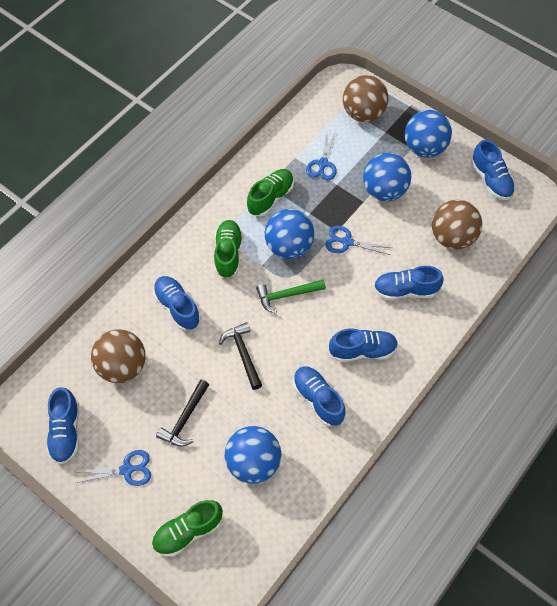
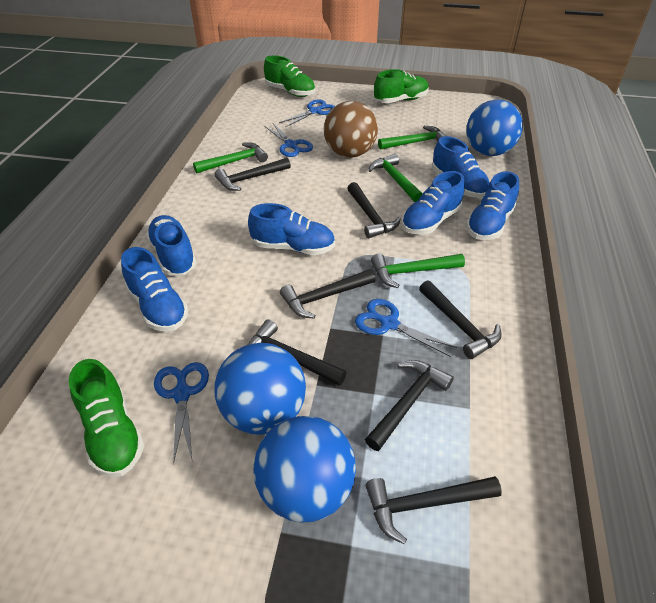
black hammer: [156,380,209,447] [219,322,262,390] = 2 -> [214,158,291,191] [248,319,347,386] [280,269,376,318] [347,182,401,238] [365,360,454,451] [365,476,502,544] [419,280,502,359] = 7
blue ball: [224,426,281,484] [265,209,314,259] [363,153,411,201] [405,110,452,157] = 4 -> [214,343,306,435] [253,416,356,523] [467,100,523,156] = 3
blue scissors: [76,450,151,486] [306,131,337,180] [325,226,393,255] = 3 -> [154,362,209,465] [264,123,313,157] [279,100,335,127] [355,299,457,357] = 4
brown ball: [91,329,146,383] [343,75,388,122] [432,200,482,250] = 3 -> [324,101,378,158] = 1
green hammer: [256,280,326,314] = 1 -> [193,142,268,174] [368,154,423,202] [371,254,465,288] [378,126,446,150] = 4

